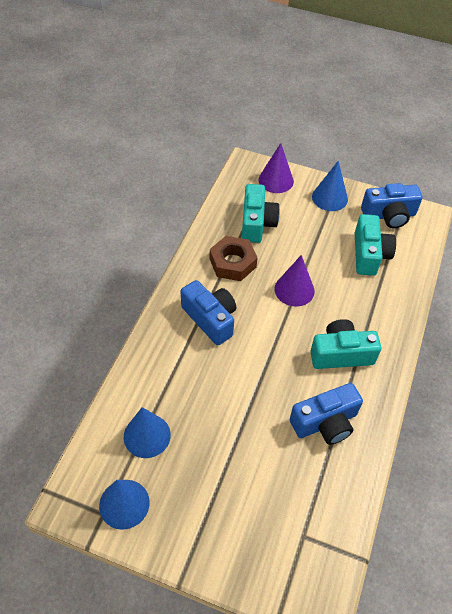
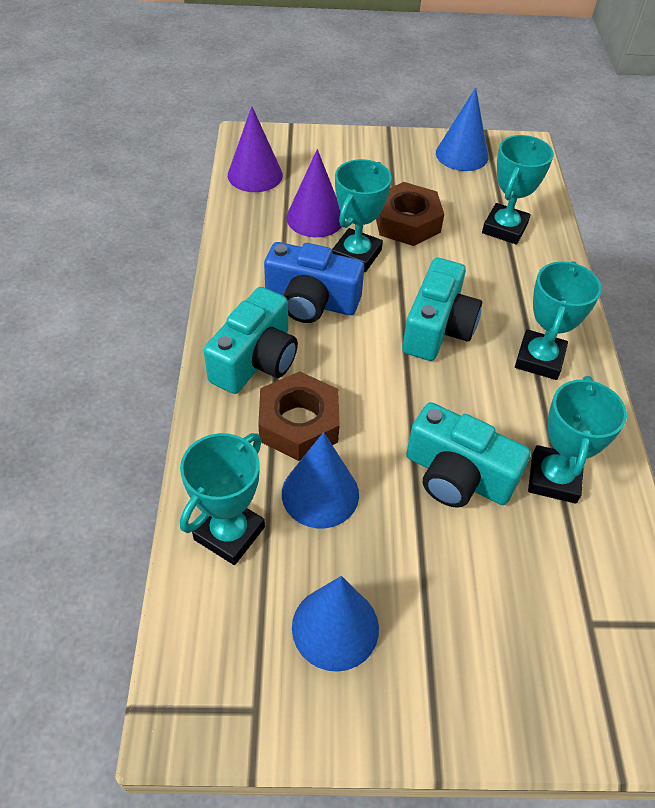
blue camera: [180,280,236,345] [290,383,363,445] [361,183,423,228] = 3 -> [264,242,364,323] = 1
brown nut: [210,236,258,281] = 1 -> [258,371,340,461] [376,182,444,246] = 2
turquoise trophy: none = 0 -> [180,433,265,565] [332,159,392,272] [482,135,554,244] [515,261,601,380] [528,376,627,504] = 5

